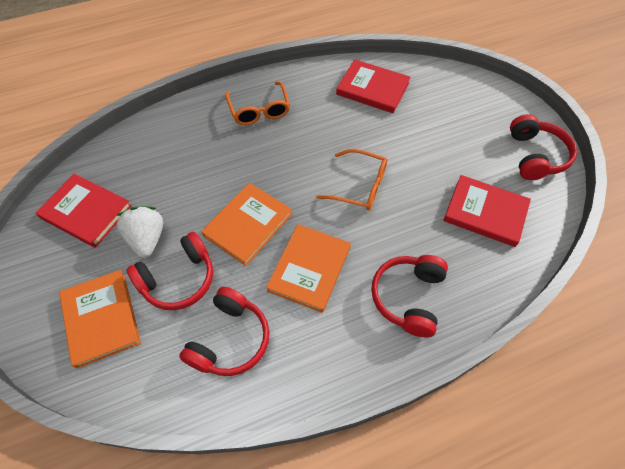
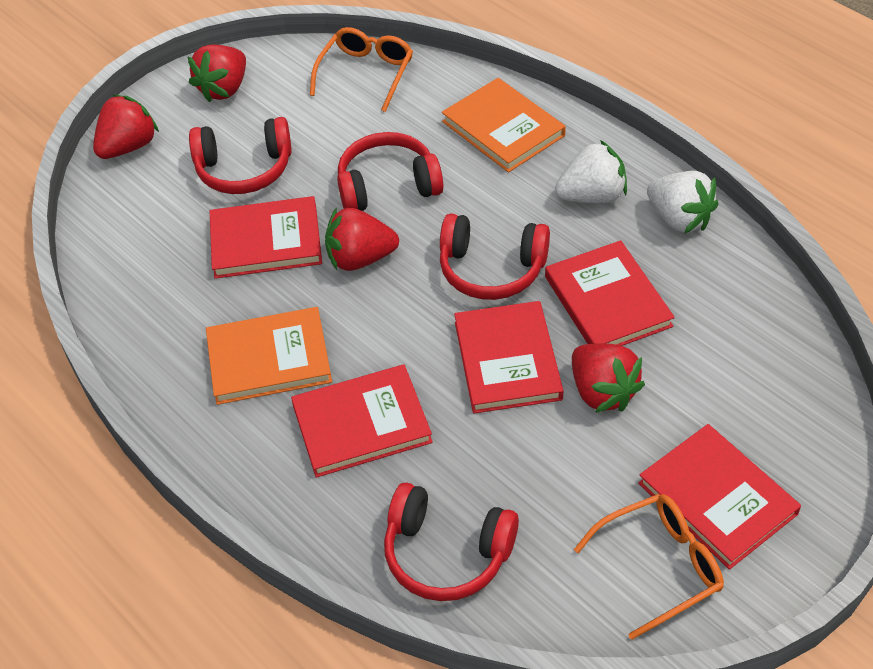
orange book: [59,270,141,368] [201,183,292,266] [266,224,351,313] = 3 -> [206,307,332,405] [442,78,566,172] = 2
red book: [35,174,132,248] [336,59,410,113] [443,175,531,247] = 3 -> [210,196,322,279] [291,364,433,478] [454,301,563,413] [545,240,675,346] [638,424,801,570] = 5
red strawberry: none = 0 -> [93,95,159,159] [188,44,246,103] [325,207,399,271] [572,343,645,413] = 4
white strawberry: [116,206,163,258] = 1 -> [555,140,627,203] [647,171,718,233] = 2

